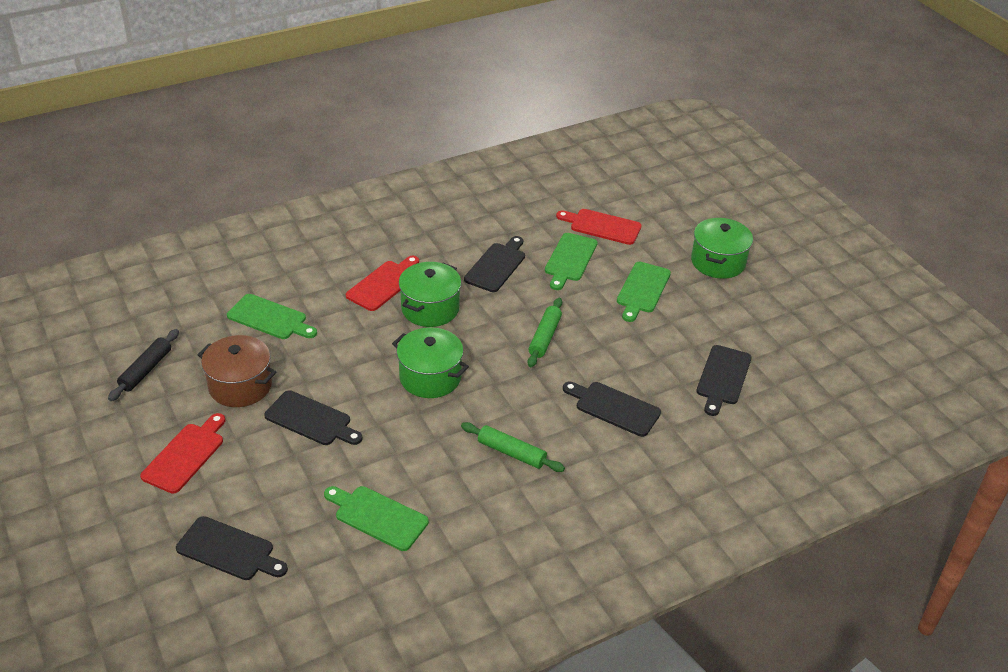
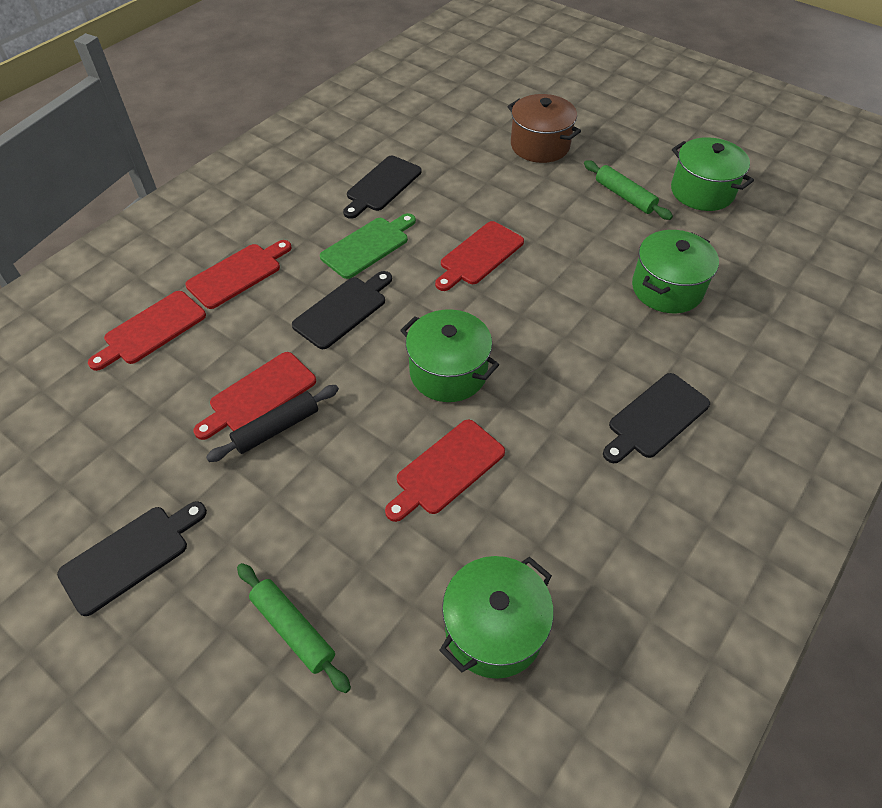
black cutting board: [176,516,288,580] [264,390,362,445] [464,236,525,292] [563,382,661,437] [696,345,752,416] = 5 -> [57,501,207,616] [292,271,392,349] [343,156,422,219] [603,373,710,463] = 4
green cutting board: [227,294,317,339] [324,486,429,551] [545,233,598,290] [617,262,671,322] = 4 -> [320,213,416,279] = 1
green pot: [392,327,469,398] [399,262,461,327] [691,218,753,279] = 3 -> [400,309,499,402] [439,556,554,679] [632,230,719,313] [671,137,754,211] = 4
red cutting board: [140,413,225,494] [346,256,419,311] [556,209,642,245] = 3 -> [88,291,206,371] [185,240,291,309] [193,352,316,440] [385,419,505,522] [435,221,524,291] = 5

